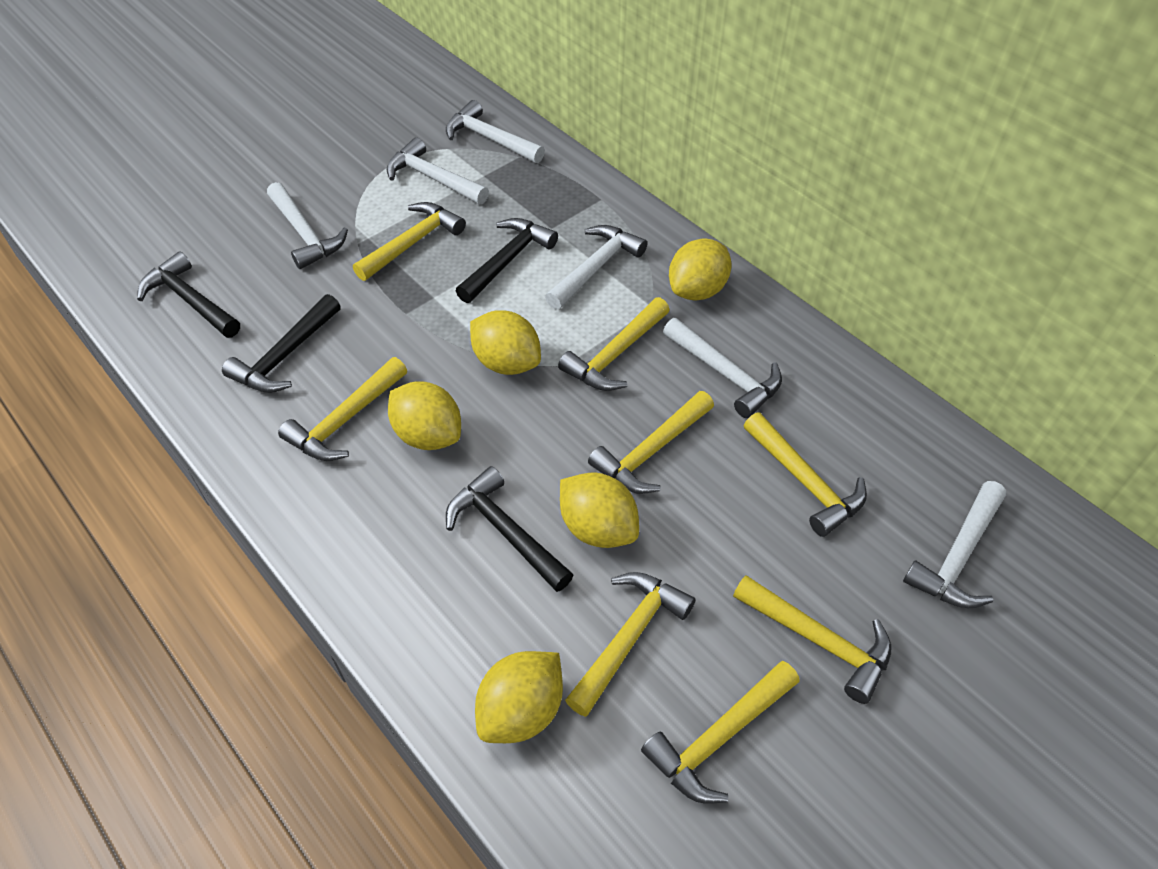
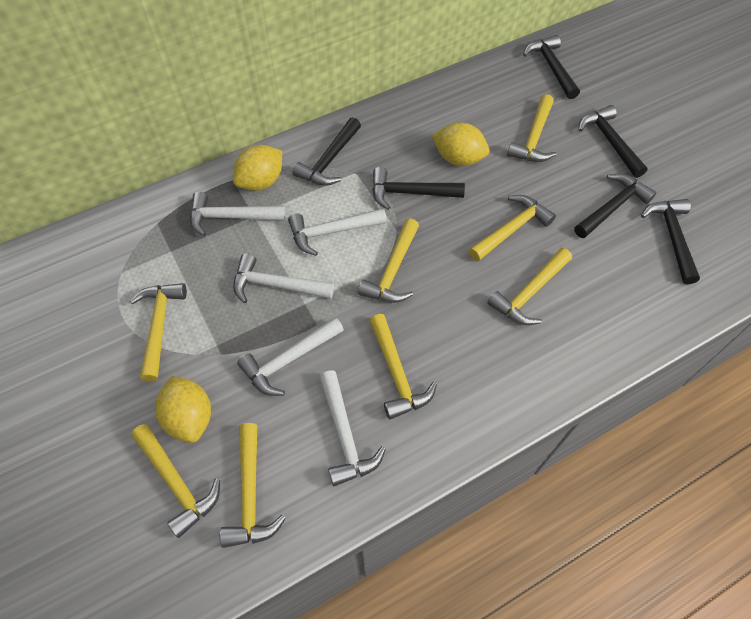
black hammer: [137,251,240,338] [222,294,341,393] [446,466,573,592] [456,218,558,303] = 4 -> [292,117,361,186] [372,167,465,210] [523,35,580,99] [574,173,656,238] [578,105,648,178] [641,199,700,284] = 6
white hammer: [267,182,348,269] [387,137,489,205] [446,100,545,163] [545,225,647,310] [663,318,782,418] [903,481,1006,608] = 6 -> [190,192,285,236] [233,253,334,303] [237,317,344,396] [288,208,387,256] [319,370,386,486] = 5
yellow lemon: [388,381,461,450] [470,310,541,375] [475,651,563,743] [560,472,639,548] [669,238,731,301] = 5 -> [155,376,211,443] [233,145,282,191] [432,123,489,166] = 3

